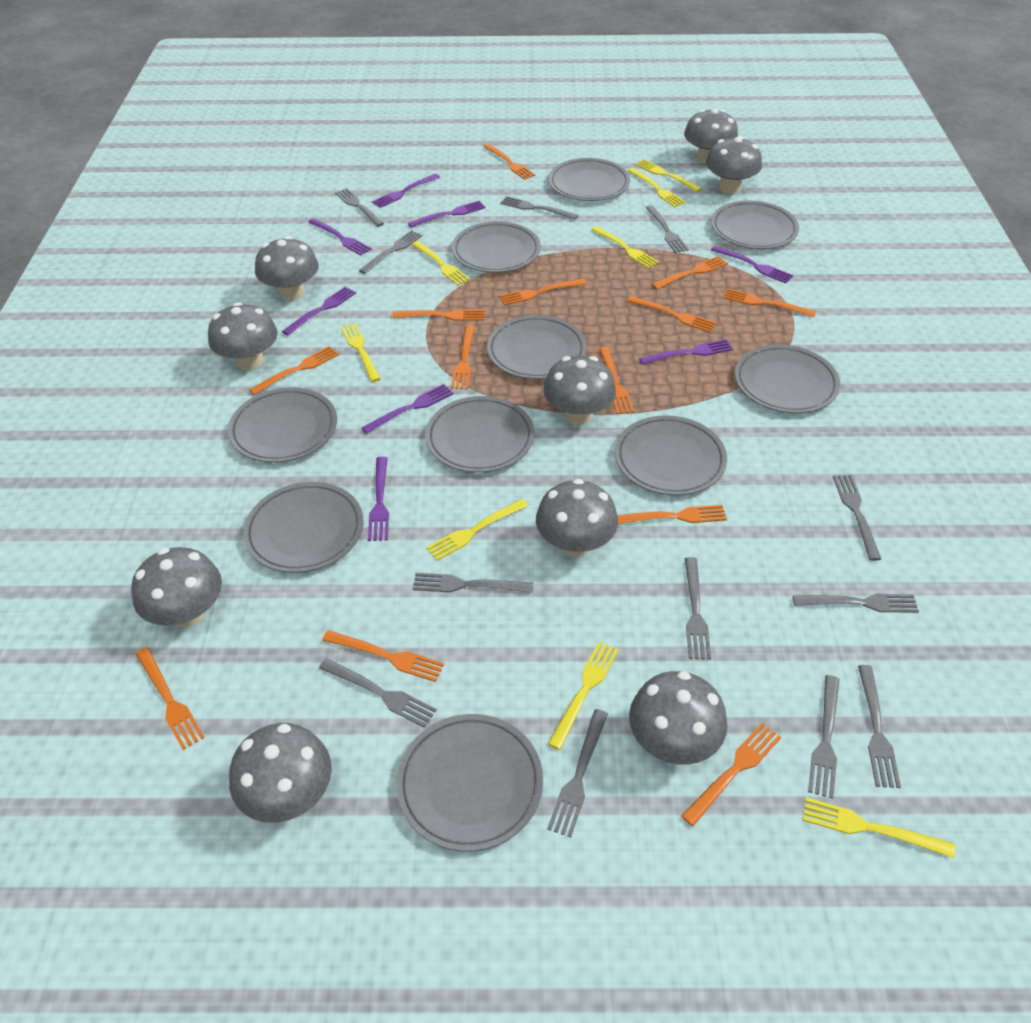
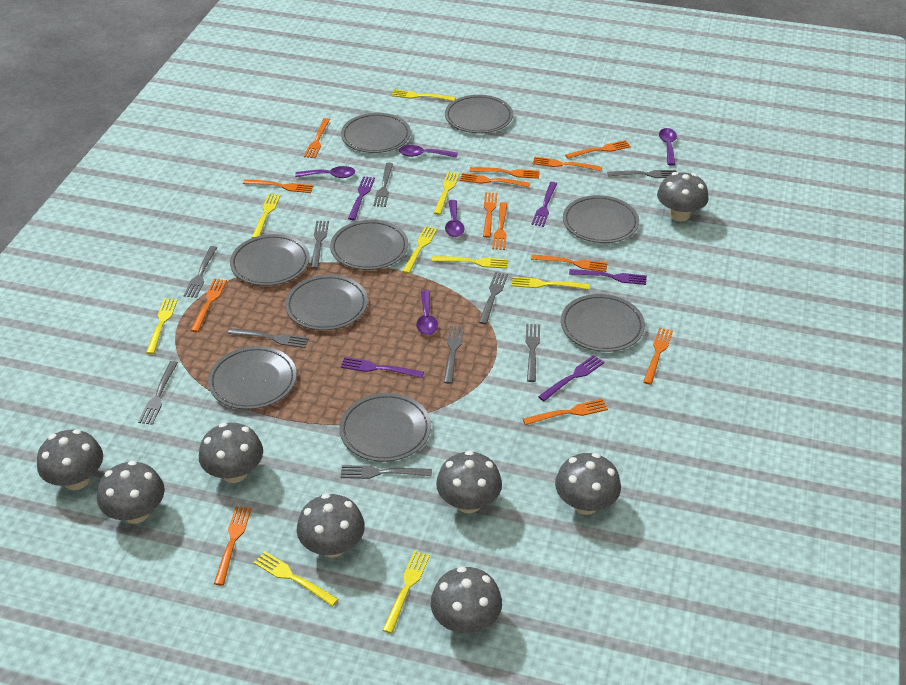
grey fork: [319,658,437,728] [335,188,384,227] [359,230,423,274] [413,573,533,593] [500,196,578,220] [547,709,608,837] [646,205,689,253] [685,557,711,660] [793,594,919,613] [808,675,839,799] [833,475,881,561] [858,665,901,788] = 12 -> [138,361,178,425] [183,246,217,298] [228,328,309,348] [310,221,329,269] [340,465,432,479] [373,163,393,207] [444,325,464,384] [479,272,508,324] [526,324,540,382] [607,170,676,178] = 10
grey mushroom: [131,547,222,628] [208,302,278,370] [229,723,332,823] [255,236,319,300] [536,479,618,557] [543,355,616,425] [629,671,728,765] [684,108,738,164] [706,136,762,194] = 9 -> [37,429,103,490] [97,461,165,524] [199,423,263,483] [297,494,365,558] [431,567,502,634] [436,451,502,513] [555,453,621,515] [657,172,709,221] = 8
grey plate: [228,387,337,463] [243,482,363,573] [396,714,543,852] [425,396,534,473] [452,221,541,273] [487,315,587,379] [548,158,630,201] [615,415,727,496] [711,201,799,249] [735,345,840,413] = 10 -> [208,346,297,410] [230,234,310,286] [285,275,368,330] [330,220,408,270] [339,393,431,462] [341,113,411,153] [445,95,513,133] [561,294,645,352] [563,195,639,243] = 9
purple fork: [282,287,356,335] [308,218,372,256] [361,384,454,434] [368,457,389,541] [372,174,440,208] [408,201,486,228] [639,339,733,365] [711,246,793,283] = 8 -> [341,357,424,378] [348,176,375,220] [531,182,557,227] [538,355,604,401] [569,269,647,285] = 5
purple spoon: none = 0 -> [295,166,355,178] [399,145,458,158] [416,290,438,335] [445,200,465,237] [659,128,677,165] = 5
yellow fork: [341,323,381,382] [412,241,470,286] [426,499,528,561] [548,641,619,750] [591,226,659,269] [628,168,686,207] [635,159,702,192] [802,797,955,858] = 8 -> [146,298,178,354] [252,194,281,238] [254,551,338,606] [382,551,430,634] [391,90,456,101] [402,226,437,274] [432,256,508,269] [434,172,460,215] [512,277,590,289] = 9

